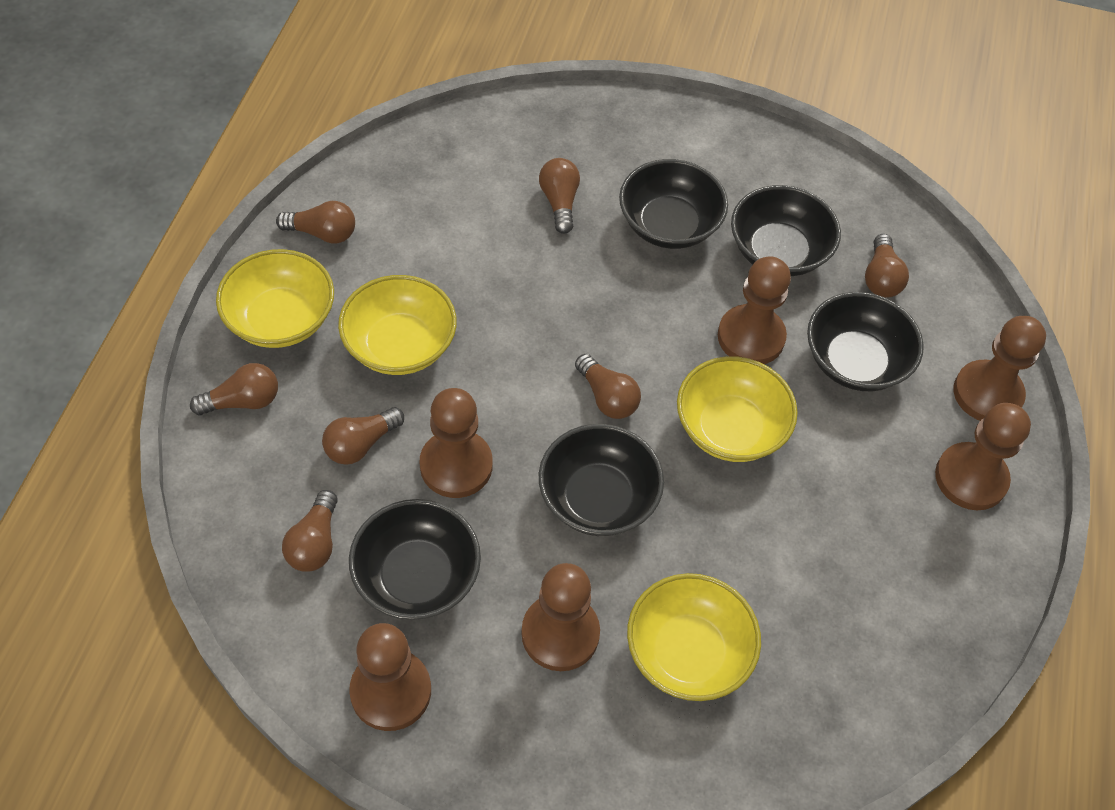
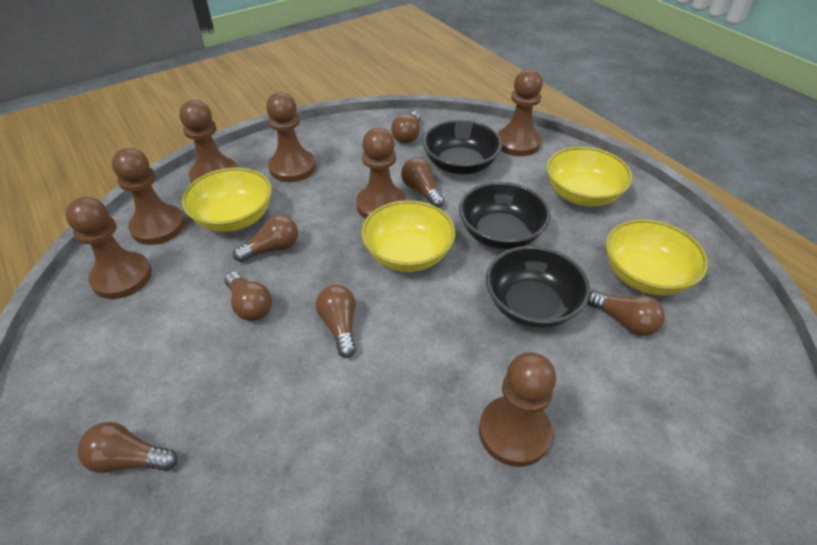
black bowl: [349,499,481,620] [539,424,664,536] [619,159,728,249] [731,185,841,276] [807,292,924,391] = 5 -> [423,120,502,175] [459,182,551,249] [486,246,590,328] = 3
brown pawn: [349,623,431,731] [419,388,493,498] [521,563,600,671] [718,256,791,364] [935,403,1031,510] [953,316,1046,421] = 6 -> [66,197,152,299] [112,148,185,245] [179,100,237,183] [266,92,316,182] [356,128,406,219] [479,352,556,467] [498,69,543,156] = 7

